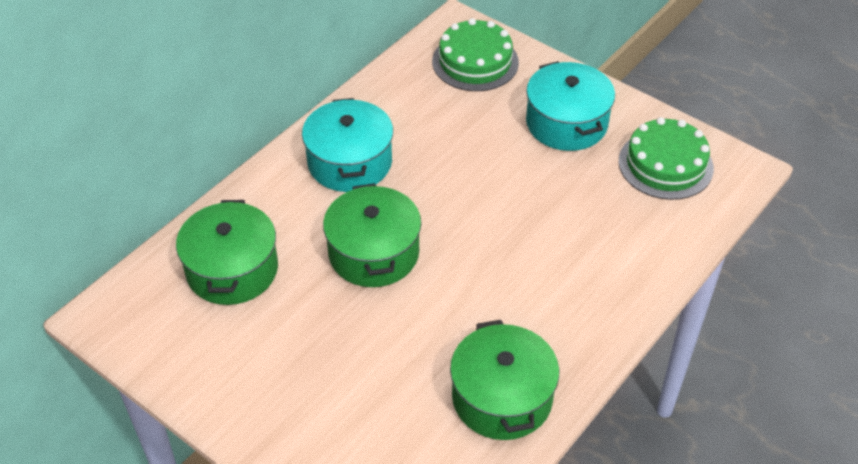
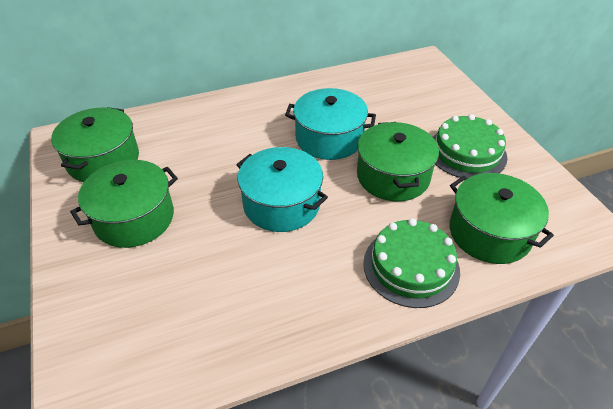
green pot: [176,200,278,305] [323,183,421,287] [450,320,559,440] = 3 -> [51,107,139,182] [70,160,178,248] [357,122,439,201] [450,173,554,264] = 4

